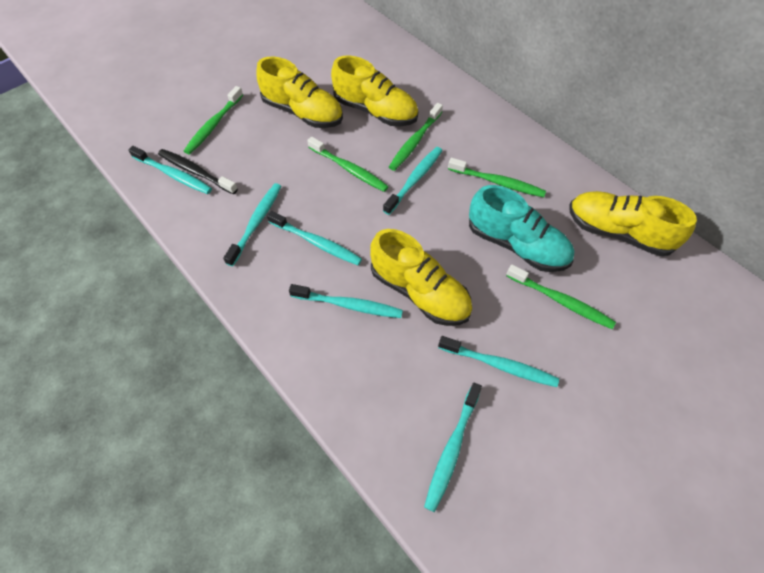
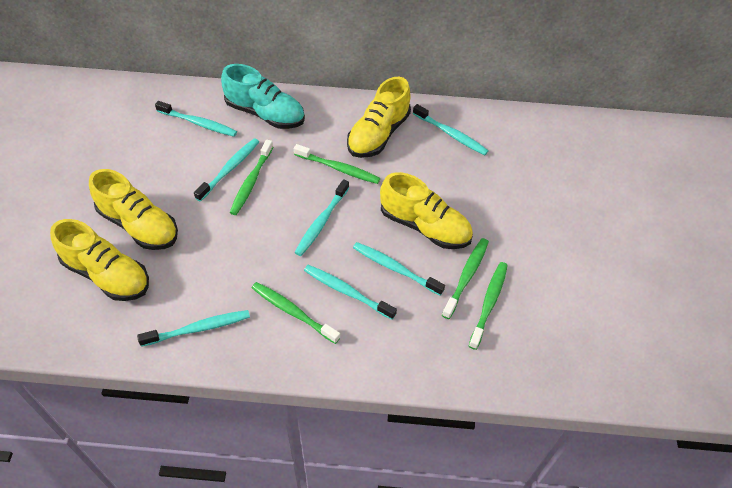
black toothbrush: [158,149,238,195] = 1 -> none = 0

